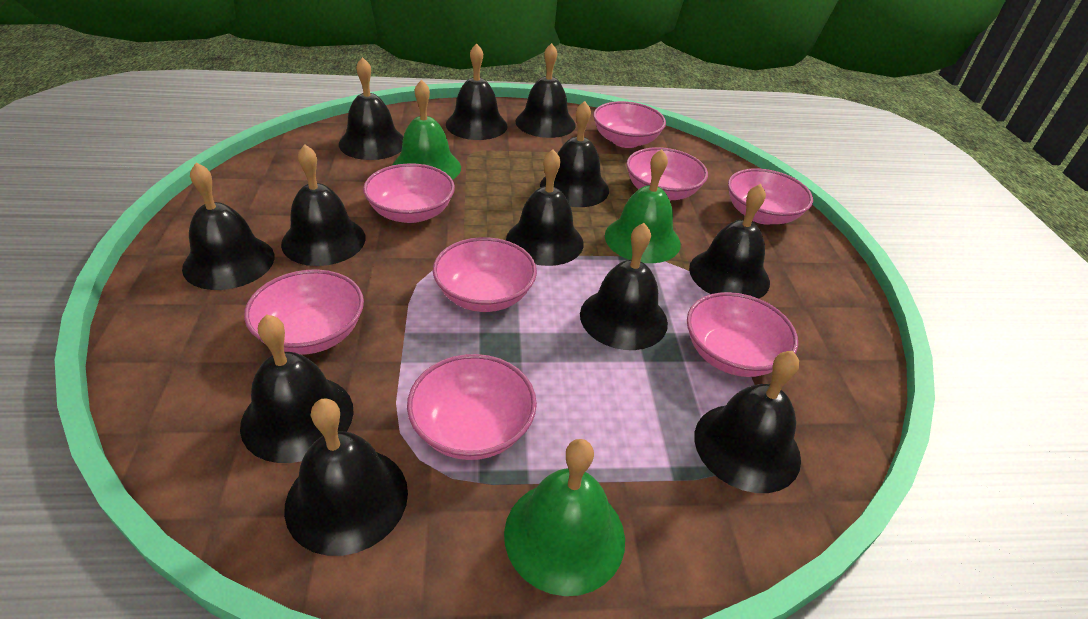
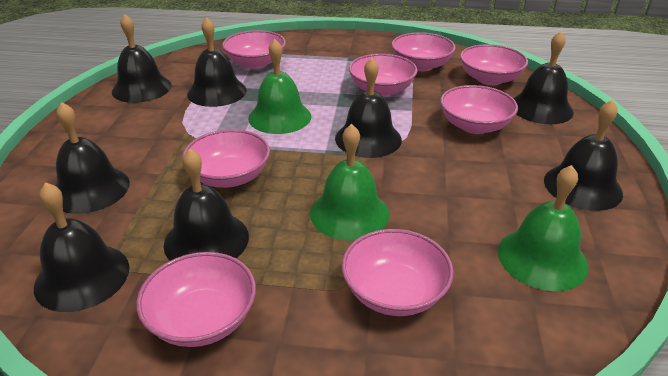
black bell: [182,162,274,290] [240,314,354,463] [281,144,366,266] [284,398,408,556] [339,57,404,160] [446,43,508,140] [506,149,584,266] [515,43,576,138] [540,101,609,207] [580,223,668,350] [689,184,770,299] [694,351,801,493] = 12 -> [34,182,129,312] [55,102,130,214] [112,14,172,103] [164,148,249,261] [187,17,247,107] [335,58,402,158] [513,31,574,124] [544,100,623,211] = 8

